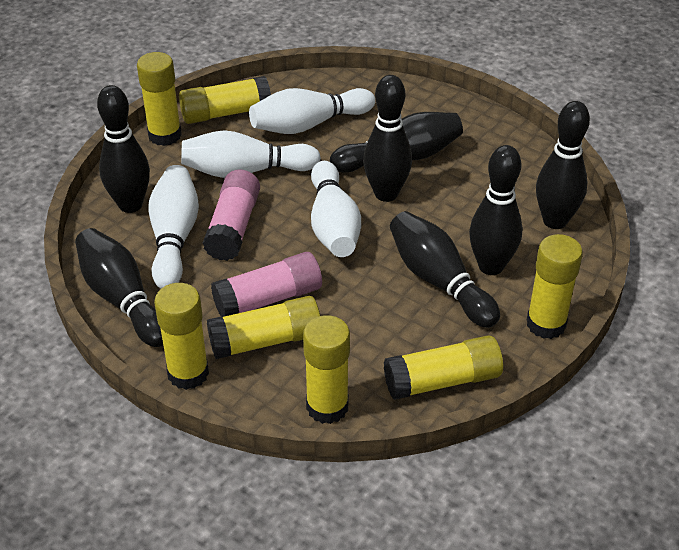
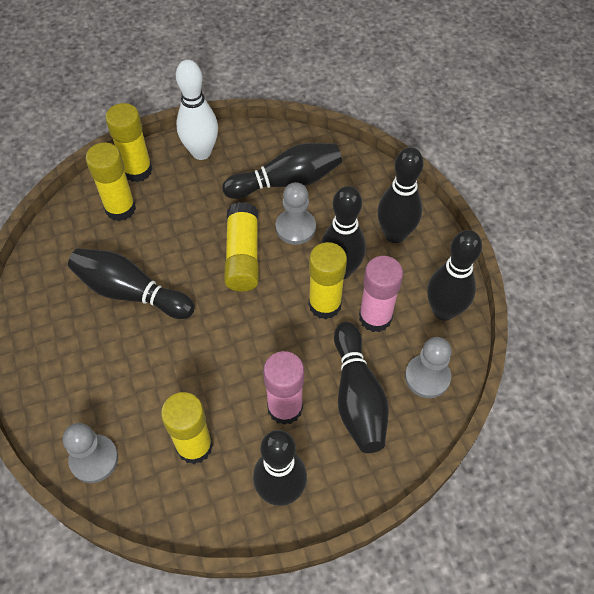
grey pawn: none = 0 -> [63,423,118,483] [276,182,316,245] [405,337,452,398] = 3
white bowling pin: [149,165,199,288] [181,130,321,178] [249,88,375,134] [311,161,361,257] = 4 -> [176,60,218,160] = 1
yellow glue stick: [137,52,182,146] [154,283,209,390] [179,76,271,124] [207,296,321,359] [303,315,350,424] [384,335,503,400] [526,234,583,339] = 7 -> [85,142,136,221] [105,103,153,182] [161,392,213,464] [224,202,259,292] [309,242,347,319] = 5

